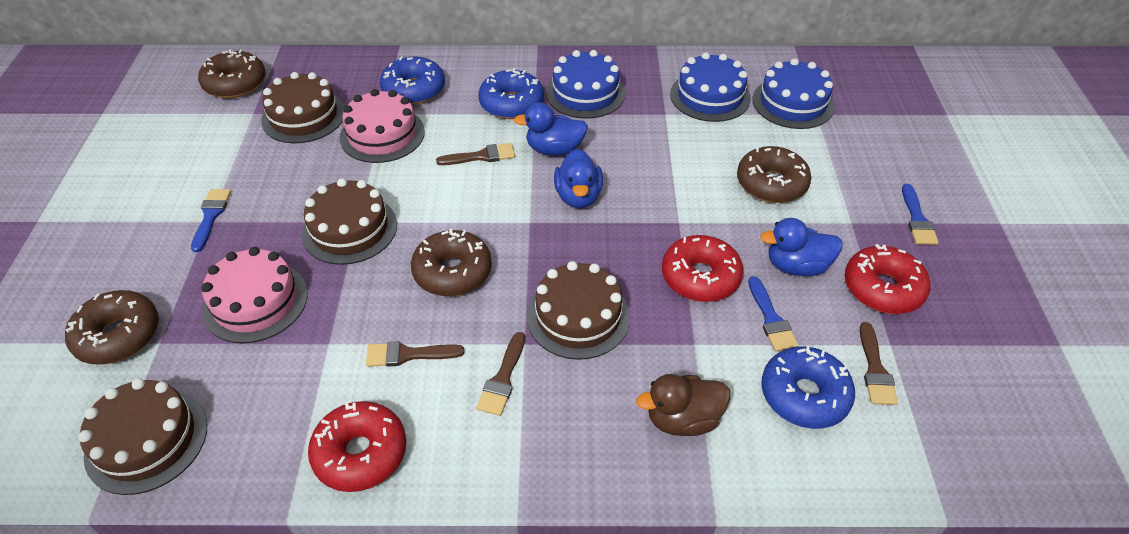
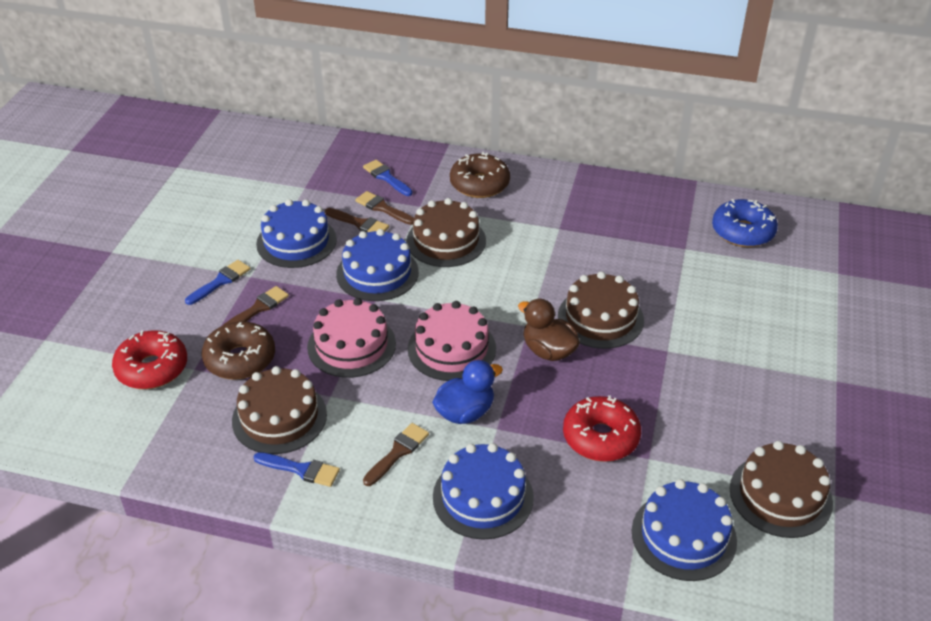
blue cake: [546,50,625,119] [670,52,751,122] [752,58,835,129] = 3 -> [256,199,337,268] [336,229,419,301] [433,443,534,540] [632,479,737,581] = 4
blue donut: [380,57,445,105] [478,68,544,119] [761,346,855,429] = 3 -> [712,199,778,247] = 1
blue duck: [514,102,588,156] [554,149,603,208] [760,218,843,276] = 3 -> [432,360,503,424] = 1
brown donut: [65,290,159,365] [198,49,266,98] [411,229,492,297] [737,146,811,203] = 4 -> [202,321,275,380] [450,152,510,198] = 2
red donut: [308,401,406,492] [662,235,743,302] [845,244,931,314] = 3 -> [112,330,187,389] [563,395,641,462] = 2

